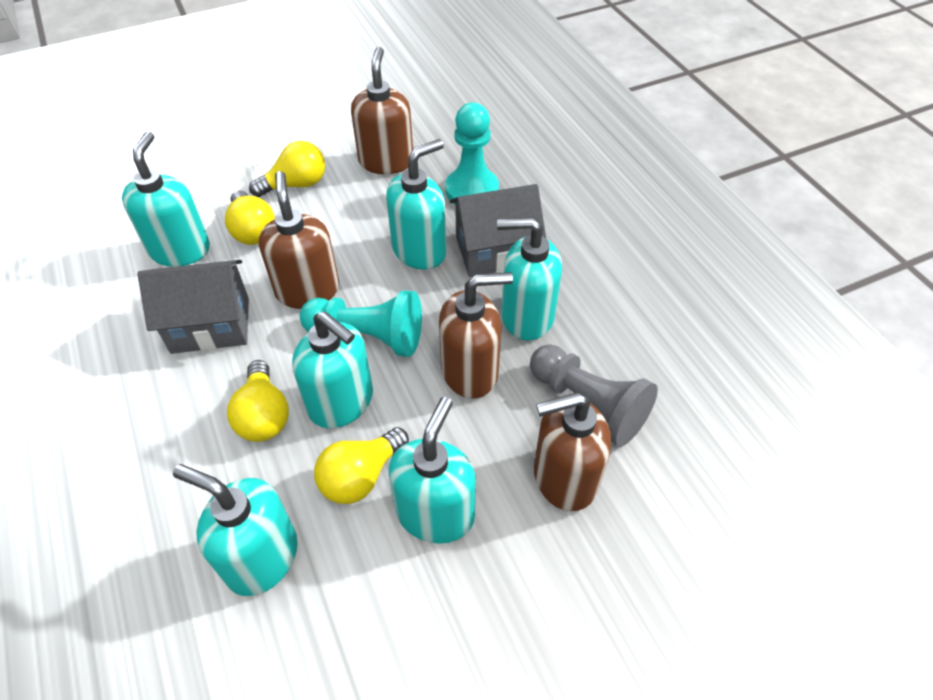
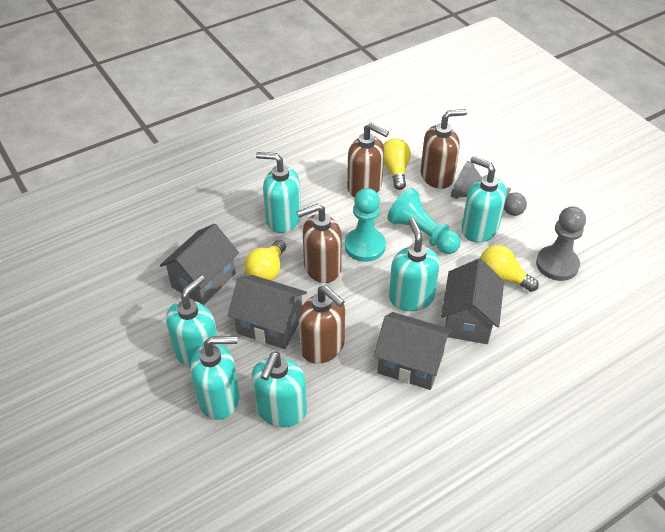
grey house: [137,260,249,354] [450,184,546,277] = 2 -> [160,224,239,305] [228,275,307,349] [374,312,452,390] [441,259,504,344] = 4
grey pawn: [530,344,658,447] = 1 -> [451,161,527,216] [536,206,586,281] = 2
yellow light bulb: [225,190,275,245] [227,360,289,442] [249,141,325,197] [314,427,409,504] = 4 -> [244,240,286,281] [383,138,411,190] [480,245,539,292] = 3

